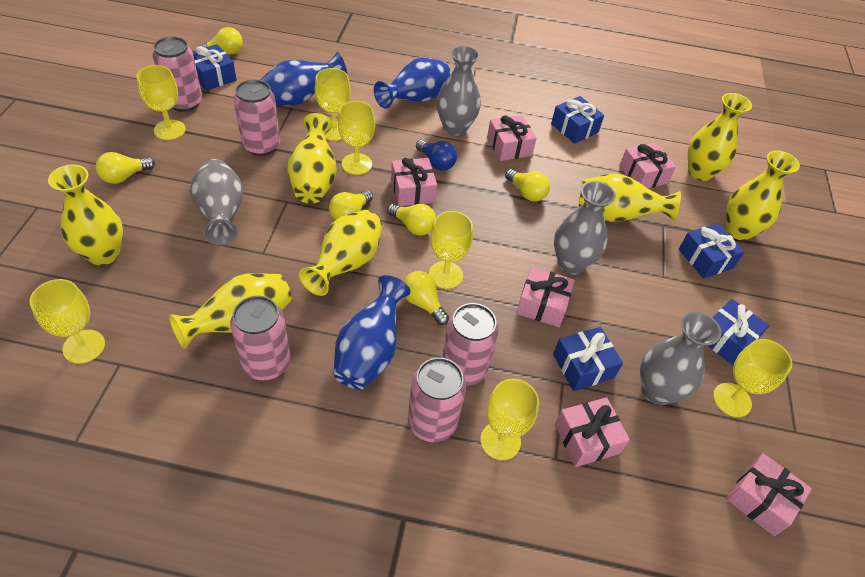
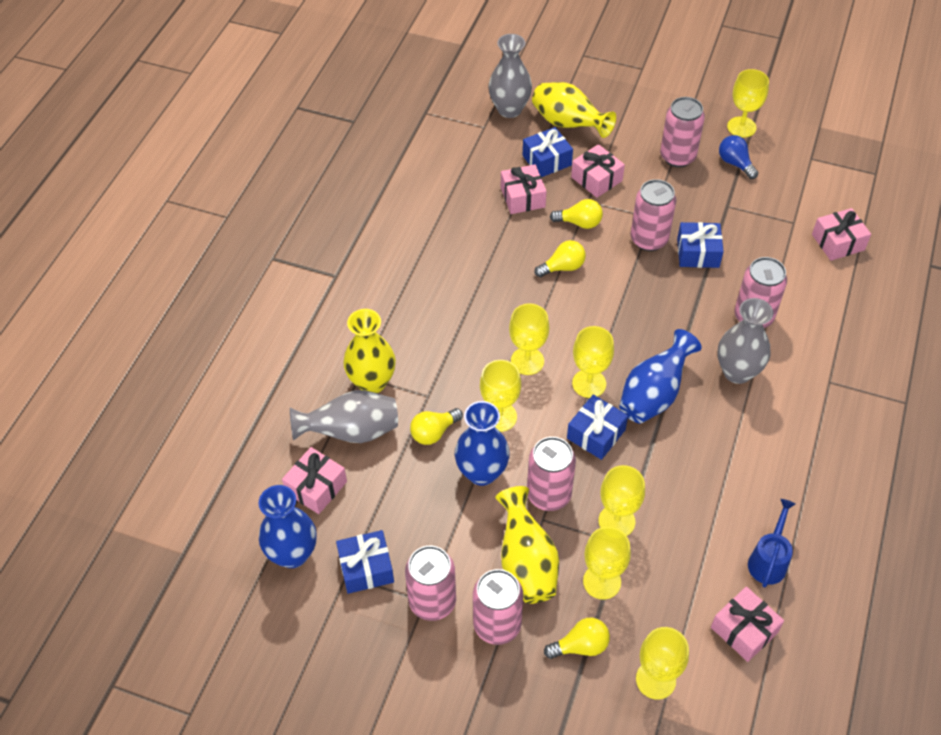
blue gift: [193,44,237,91] [551,96,604,144] [553,327,623,391] [679,223,745,279] [707,299,769,365] = 5 -> [336,530,394,594] [523,127,573,177] [567,395,628,460] [677,222,724,268] = 4
blue watering can: none = 0 -> [748,499,796,588] = 1
grey vase: [190,159,243,245] [437,46,481,136] [554,181,616,274] [640,312,721,405] = 4 -> [290,390,398,443] [489,34,532,118] [718,298,773,384] = 3
pink can: [153,36,202,112] [230,296,290,380] [234,79,280,156] [408,357,466,442] [442,303,499,386] = 5 -> [405,546,456,621] [473,569,524,645] [527,437,576,511] [630,179,677,251] [660,97,705,167] [734,257,787,328] = 6
pink gift: [391,158,437,206] [487,115,537,161] [516,266,574,327] [555,397,630,467] [619,142,676,188] [726,453,812,536] = 6 -> [282,447,347,514] [501,164,547,214] [571,144,625,198] [711,586,784,662] [812,208,871,261] = 5
yellow light bulb: [95,152,155,184] [200,27,243,54] [329,190,373,220] [387,204,436,236] [403,271,449,325] [505,169,550,202] = 6 -> [410,408,463,445] [534,240,586,277] [544,618,610,659] [550,199,603,229] = 4
yellow vase: [48,165,123,265] [169,273,292,349] [288,113,337,204] [299,210,382,296] [579,174,681,222] [688,93,752,181] [726,151,800,240] = 7 -> [343,309,396,393] [496,486,559,604] [532,82,616,138] = 3

